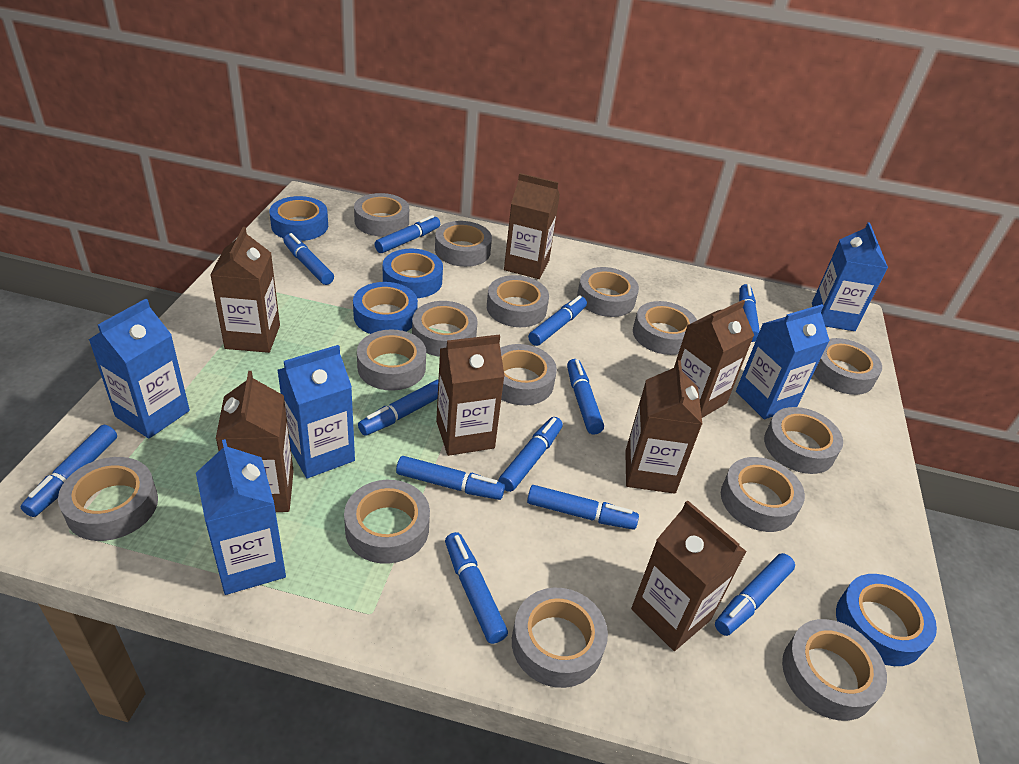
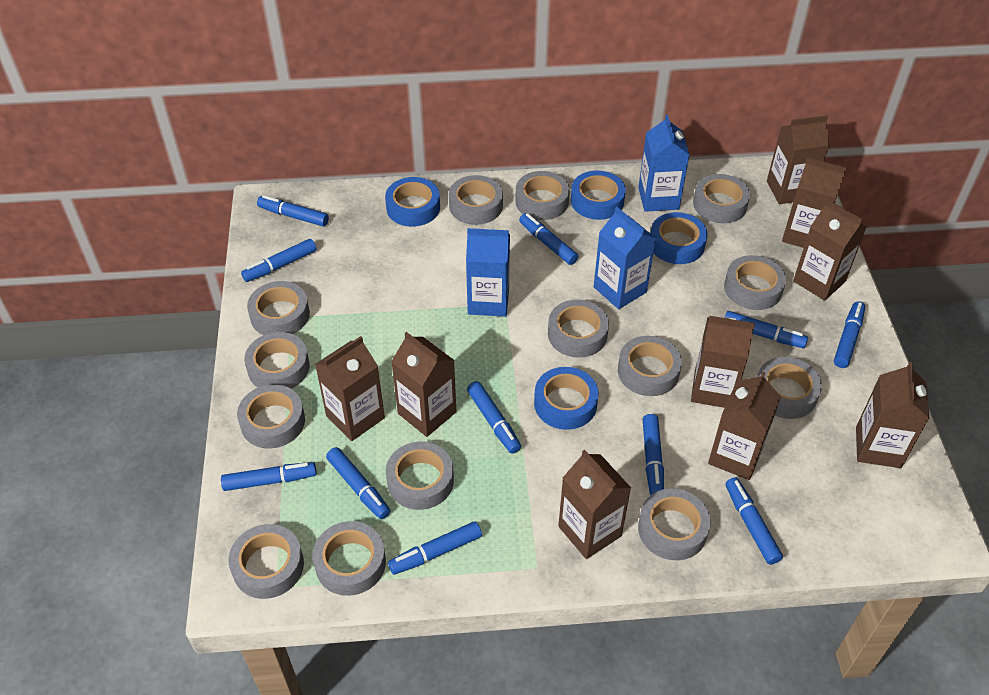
blue carton: [89,299,190,439] [196,439,286,595] [277,345,355,479] [736,304,830,419] [812,222,888,331] = 5 -> [466,228,510,317] [594,207,656,309] [638,114,690,212] = 3
blue marker: [20,425,117,517] [283,233,334,285] [358,379,439,436] [375,215,440,253] [396,456,505,500] [445,532,508,644] [498,417,563,492] [527,485,639,530] [528,295,587,346] [567,359,604,435] [715,553,795,636] [739,284,760,342] = 12 -> [221,462,317,491] [241,239,317,282] [257,195,329,227] [326,447,390,519] [388,521,482,575] [467,381,521,454] [519,213,578,265] [642,414,664,495] [725,311,808,348] [726,477,783,565] [834,301,865,368] = 11
brown carton: [210,227,280,353] [216,371,294,512] [436,335,505,456] [504,173,560,279] [625,360,702,494] [631,500,747,651] [674,300,754,418] = 7 -> [315,336,385,441] [391,332,456,437] [558,449,631,559] [691,316,755,408] [708,372,781,480] [767,115,830,204] [782,157,846,248] [793,199,866,301] [856,362,929,468] = 9
grey tape: [58,457,158,541] [344,480,430,564] [354,193,409,237] [357,329,426,391] [412,301,478,357] [435,221,492,267] [487,275,549,327] [500,344,557,405] [512,588,608,688] [577,267,639,317] [633,301,697,355] [721,457,805,532] [764,407,843,474] [782,619,887,721] [813,338,882,395] = 15 -> [228,524,304,599] [237,385,305,448] [244,332,310,389] [247,281,310,335] [312,521,386,596] [386,442,454,510] [449,175,503,225] [515,171,570,220] [548,300,609,358] [618,336,682,396] [638,488,711,560] [693,174,750,223] [724,255,786,310] [757,357,822,419] = 14

